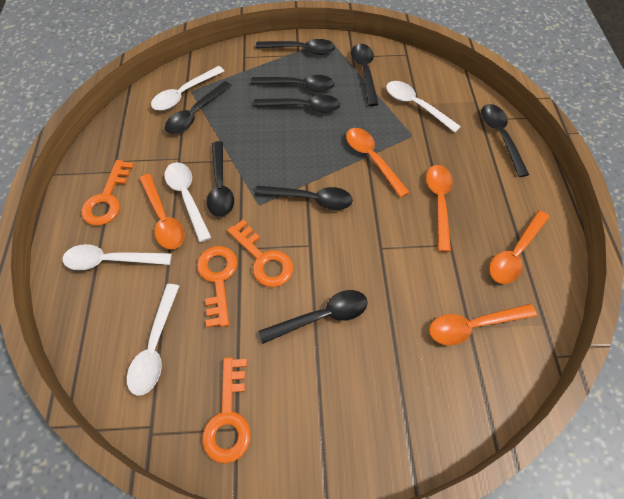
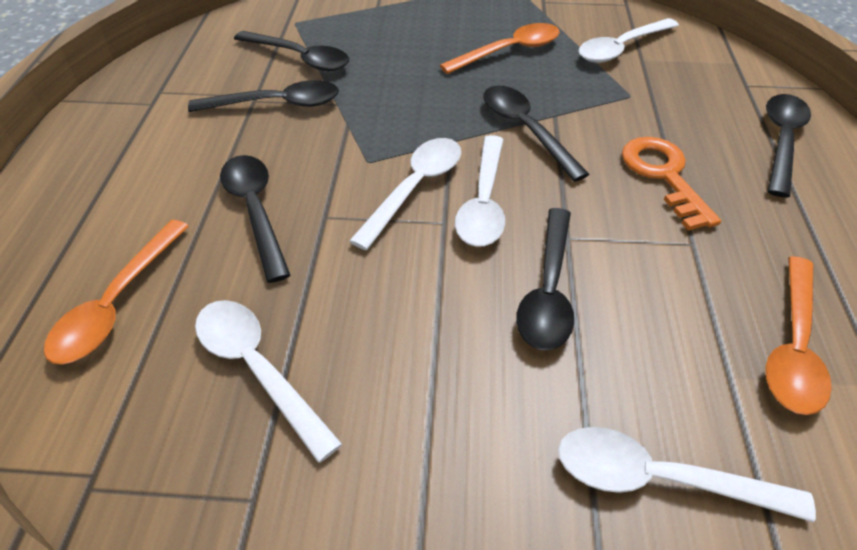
black spoon: [165,81,232,134] [207,141,234,217] [251,75,335,92] [253,95,340,113] [255,186,353,210] [256,39,335,55] [258,290,368,344] [351,44,379,106] [481,104,529,177] = 9 -> [188,80,339,112] [220,155,290,283] [234,31,349,71] [483,85,589,182] [516,208,574,350] [766,94,811,198] = 6
orange key: [81,160,134,226] [197,246,237,328] [202,357,251,464] [227,219,293,287] = 4 -> [622,137,721,231] = 1
orange spoon: [139,174,184,249] [346,128,410,198] [426,165,453,252] [429,304,537,345] [489,210,549,284] = 5 -> [44,220,189,364] [440,23,560,74] [765,256,832,415] = 3

